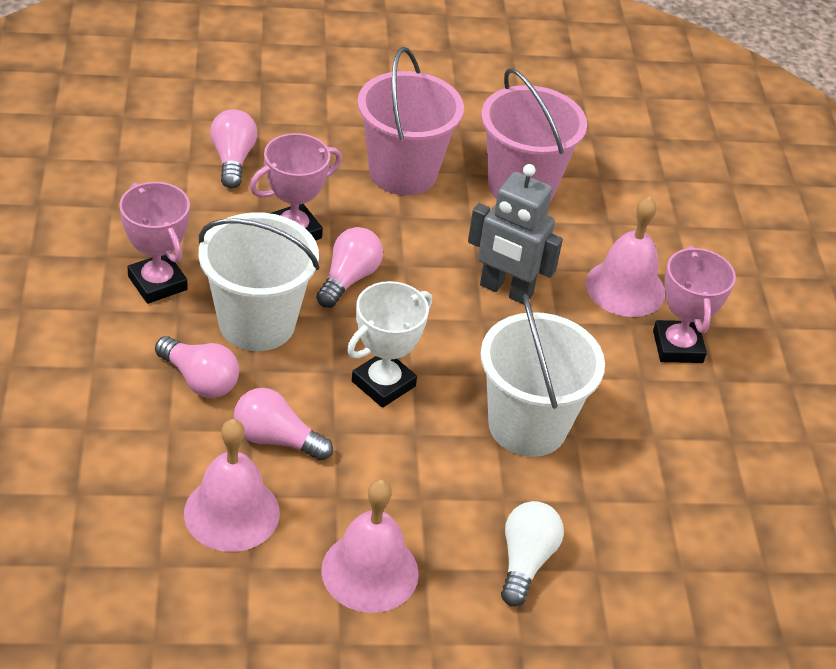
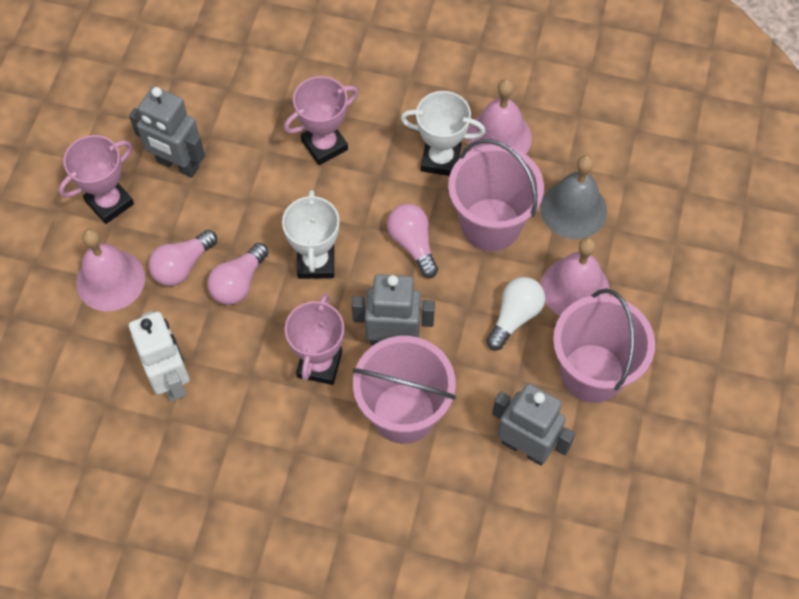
grey bell: none = 0 -> [540,155,607,239] = 1
grey robot: [468,164,563,304] = 1 -> [129,86,205,178] [352,274,435,346] [492,384,575,466] = 3
pink bucket: [358,47,464,195] [481,68,587,201] = 2 -> [353,336,456,444] [448,139,544,251] [553,289,655,403] = 3
pink light bulb: [155,336,239,398] [210,109,257,189] [234,388,333,461] [316,227,383,308] = 4 -> [148,230,217,286] [207,243,269,305] [387,204,438,278] = 3
white bucket: [199,212,320,351] [480,294,605,457] = 2 -> none = 0
white robot: none = 0 -> [129,311,190,402] = 1
white trophy: [347,281,432,408] = 1 -> [282,190,339,279] [401,91,486,176] = 2

